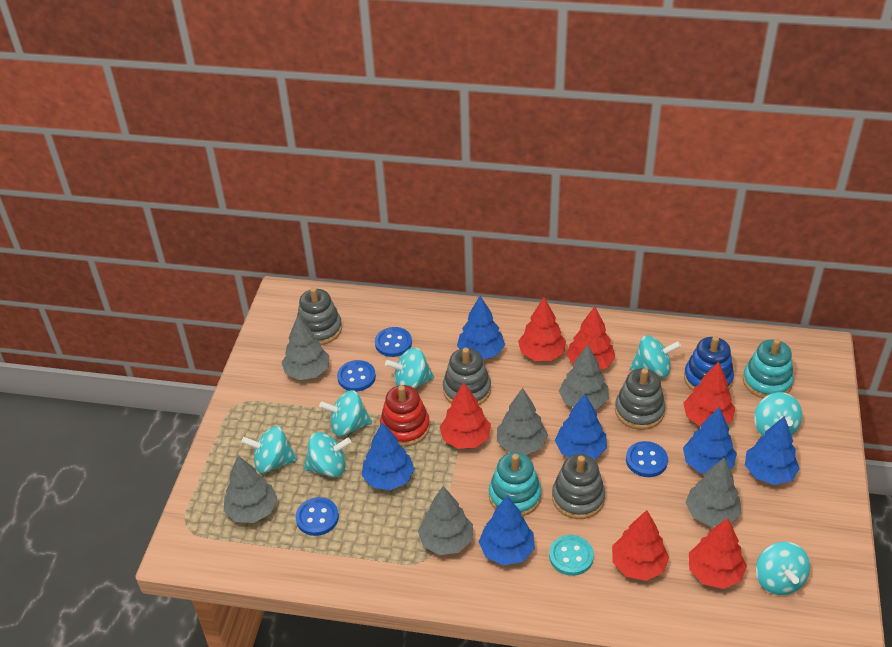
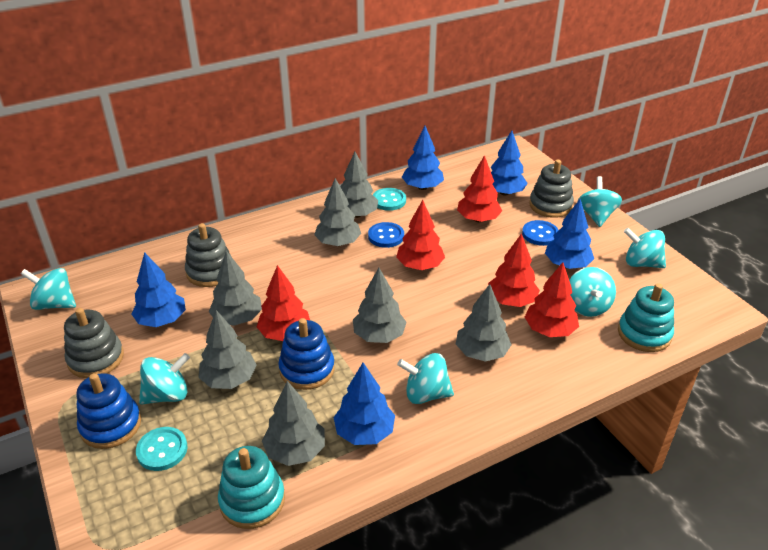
blue button: [296,497,339,536] [337,360,376,392] [375,327,412,357] [626,441,668,477] = 4 -> [368,222,404,248] [522,220,559,246] = 2
blue stacking toy: [684,336,734,391] = 1 -> [76,373,141,449] [279,318,335,390] = 2
blue tree: [362,422,415,490] [457,296,505,360] [479,495,535,565] [555,394,607,459] [683,407,737,474] [745,416,800,485] = 6 -> [131,252,186,327] [333,363,395,445] [402,126,444,190] [491,131,528,195] [545,199,594,269] = 5
grey stacking toy: [297,287,342,345] [443,348,491,406] [552,454,605,519] [615,368,665,430] = 4 -> [64,308,124,378] [185,223,232,287] [529,159,574,218] = 3
grey tree: [224,456,277,523] [281,315,330,380] [418,486,473,555] [497,388,548,455] [559,345,609,409] [685,458,741,527] = 6 -> [199,310,257,389] [209,251,262,326] [262,381,325,466] [314,178,361,246] [340,152,378,218] [353,268,407,343] [456,284,511,362] = 7
red stacking toy: [380,385,430,447] = 1 -> none = 0
red tree: [440,382,491,449] [518,297,566,361] [567,306,615,370] [612,510,669,581] [683,361,735,427] [689,518,747,589] = 6 -> [257,265,310,341] [396,200,445,270] [457,155,502,222] [488,233,540,307] [525,262,579,337] = 5
turquoise button: [549,535,594,576] = 1 -> [136,427,187,471] [373,188,406,211] = 2
turquoise spinning top: [241,426,297,473] [303,432,351,477] [319,390,372,437] [385,348,434,389] [630,335,681,378] [754,392,802,436] [756,542,810,595] = 7 -> [21,268,76,310] [139,353,190,405] [397,353,454,404] [569,267,616,317] [578,176,622,227] [624,228,666,268] = 6

